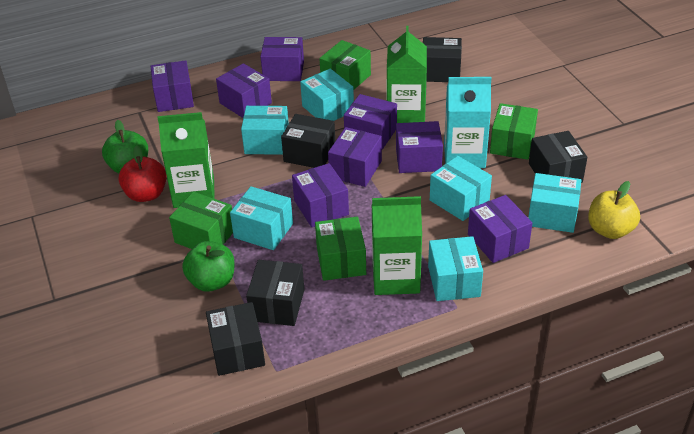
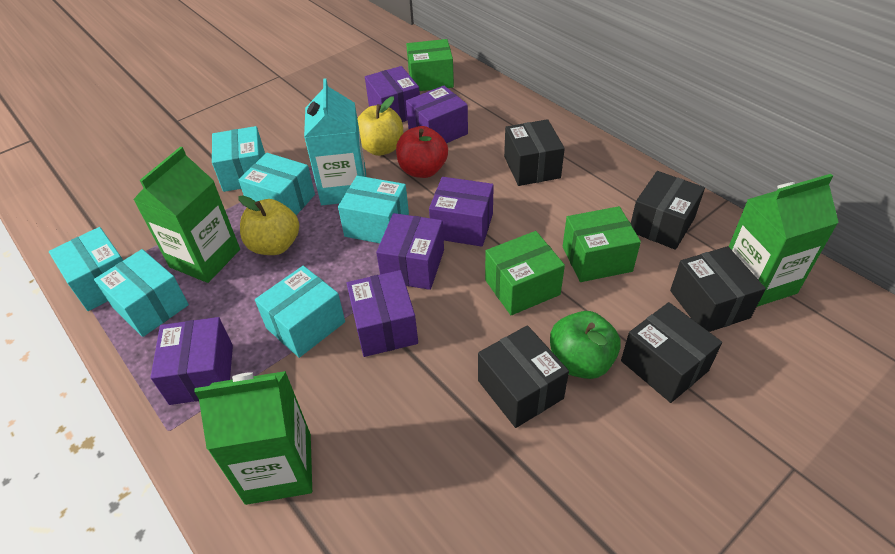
green apple: [102,120,148,173] [182,241,234,292] = 2 -> [550,311,621,379] = 1
green box: [169,192,233,249] [315,217,366,281] [319,40,371,90] [490,103,538,160] = 4 -> [406,39,454,91] [485,231,565,315] [563,206,641,282] = 3
purple box: [151,60,194,112] [216,63,272,118] [260,37,304,81] [292,163,349,227] [328,127,382,187] [344,94,397,150] [396,121,443,173] [468,195,532,263] = 8 -> [151,317,233,405] [347,270,418,357] [365,66,420,122] [376,213,444,290] [406,85,468,143] [429,177,494,247] = 6
yellow apple: [588,181,640,239] = 1 -> [238,195,299,255] [357,96,403,156] = 2

